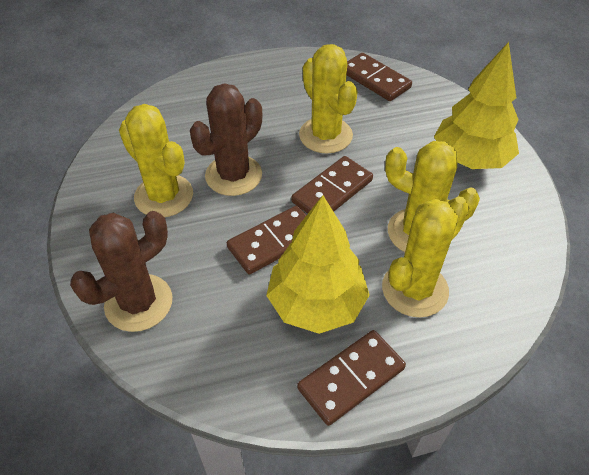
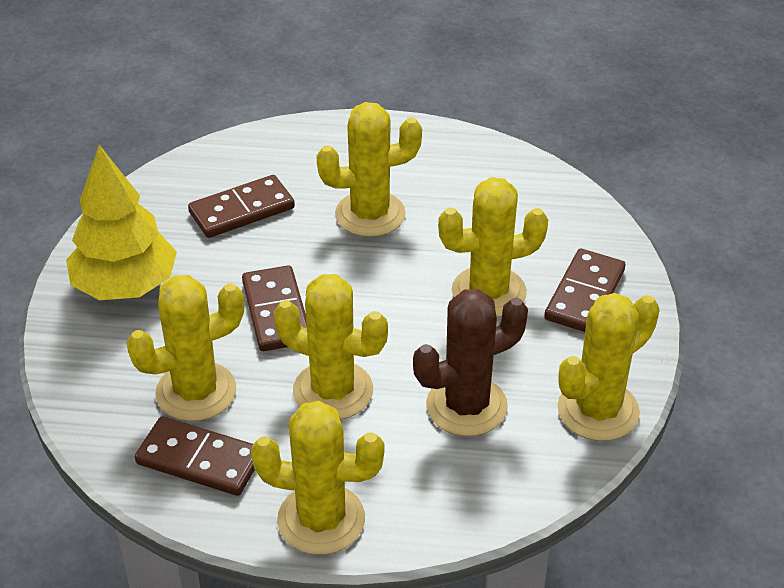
brown cactus: [70,211,172,332] [190,83,262,196] = 2 -> [413,289,528,436] = 1
yellow cactus: [119,104,193,217] [299,44,358,154] [382,196,469,318] [385,141,480,252] = 4 -> [126,275,244,421] [251,401,384,555] [274,274,388,420] [316,102,422,237] [438,177,548,317] [558,293,660,441] = 6
yellow tree: [266,195,370,334] [434,42,519,169] = 2 -> [66,145,177,300] = 1

